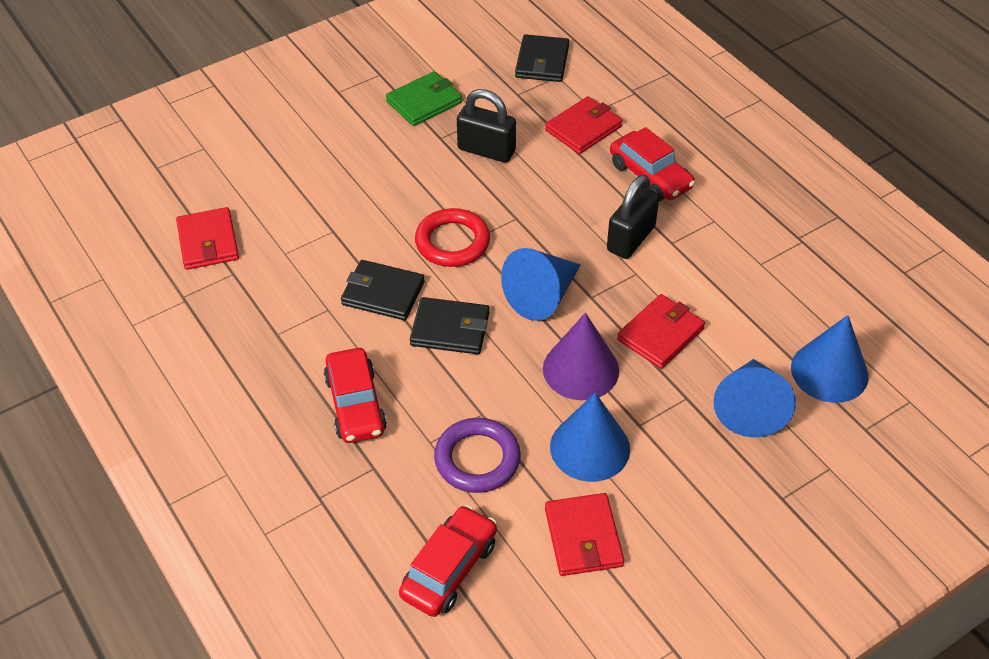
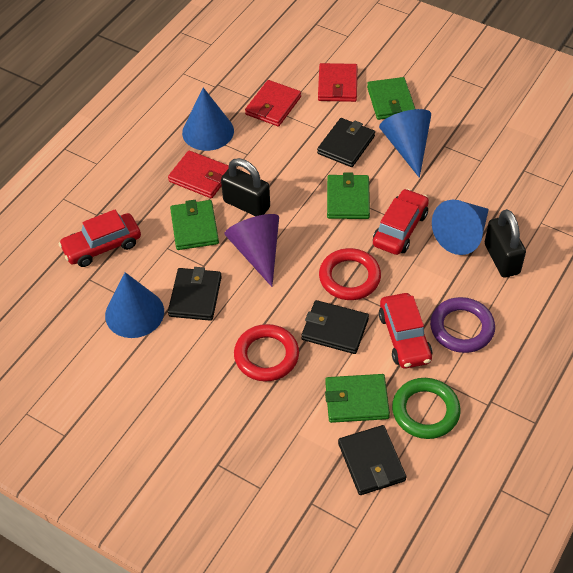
black wallet: [341,260,425,320] [410,297,489,354] [515,34,569,82] = 3 -> [168,267,222,321] [301,300,369,354] [317,118,375,167] [338,425,406,495] = 4
green ring: none = 0 -> [392,378,461,439] = 1
green wallet: [386,71,462,126] = 1 -> [170,200,219,250] [325,374,390,423] [327,172,370,219] [367,77,415,120] = 4
red ring: [415,208,490,267] = 1 -> [234,324,299,381] [319,248,381,300] = 2
red wallet: [176,207,239,270] [545,96,623,154] [545,493,624,576] [617,294,705,369] = 4 -> [168,151,229,198] [245,80,301,127] [318,63,357,102] = 3

